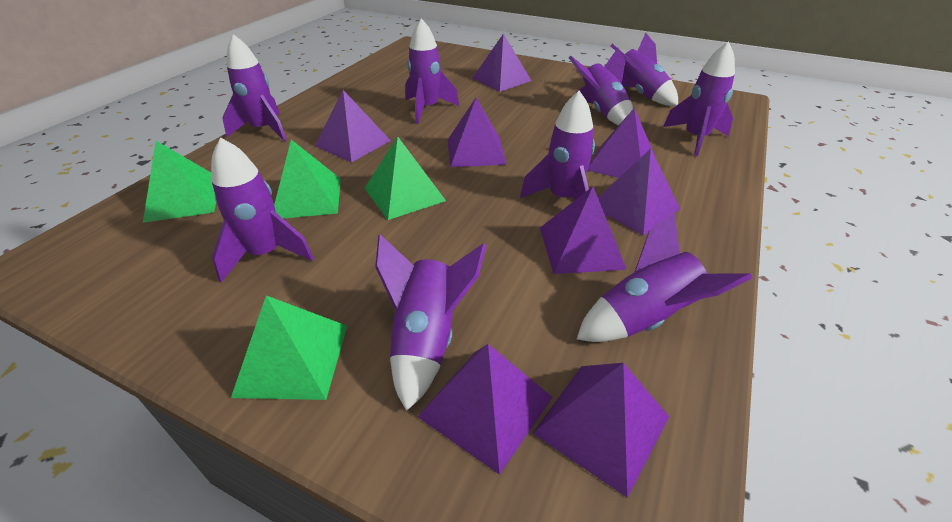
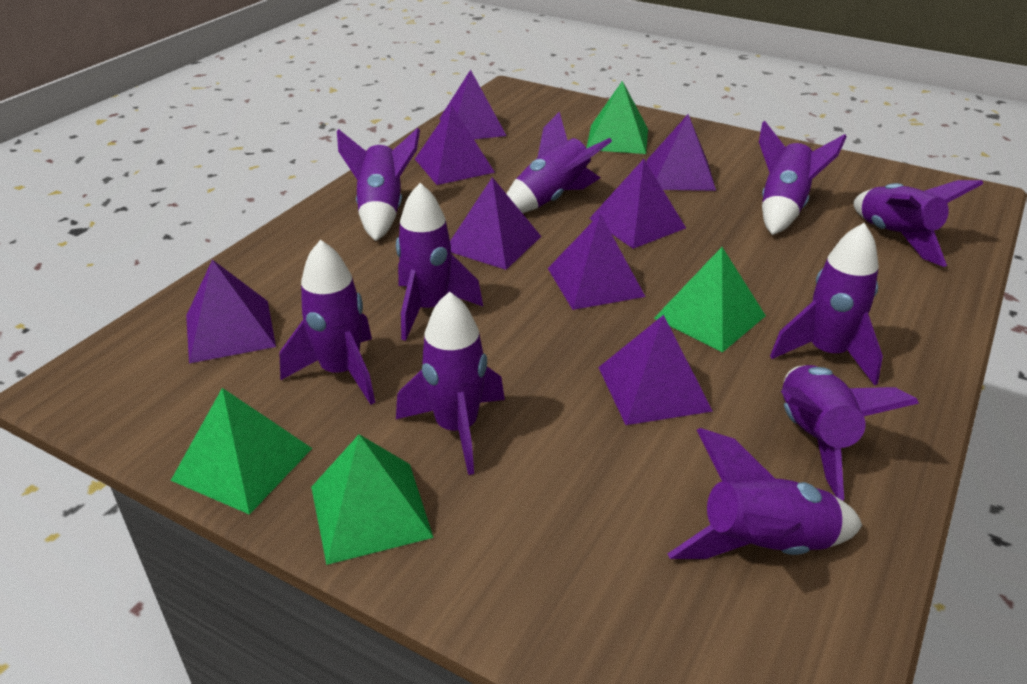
purple rocket: [211,137,313,282] [222,34,287,141] [375,234,486,411] [405,18,459,124] [520,91,595,201] [569,48,633,126] [577,211,752,342] [611,33,678,106] [663,41,735,156] = 9 -> [280,240,375,405] [337,128,420,241] [396,183,483,341] [396,291,505,475] [507,112,612,213] [667,428,862,559] [759,121,847,235] [770,223,883,386] [781,365,919,500] [853,180,984,267] = 10

